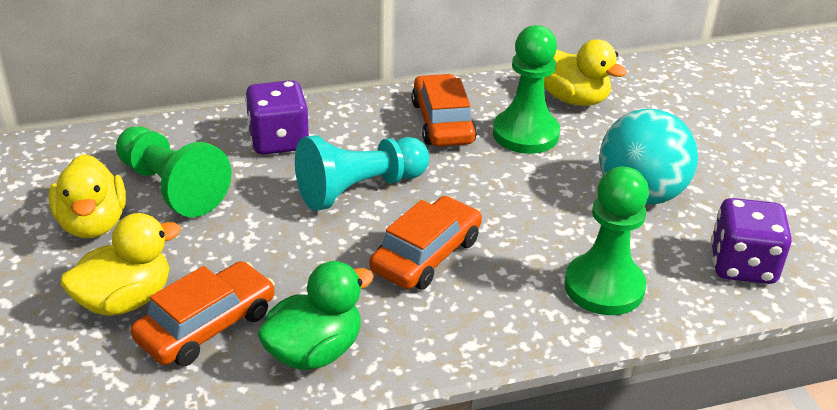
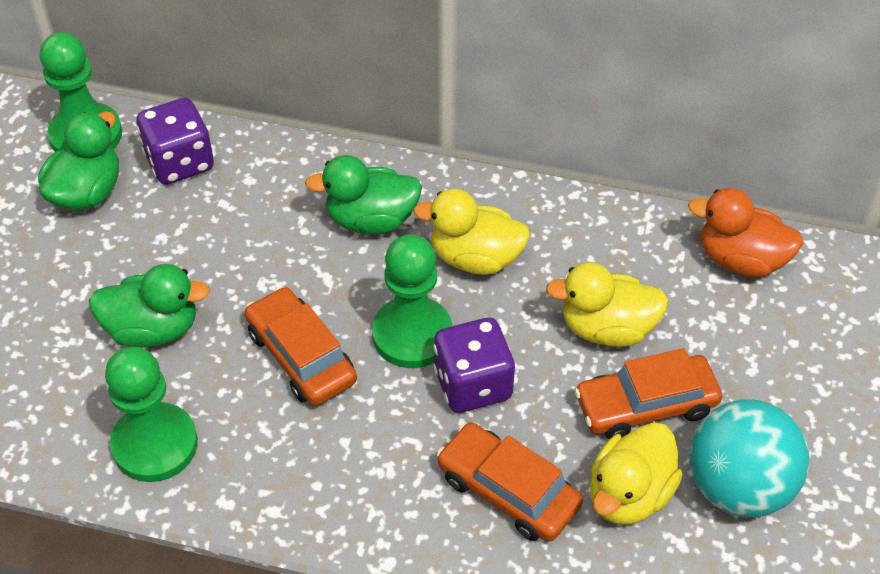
green duck: [257,261,374,370] = 1 -> [38,112,119,211] [89,264,210,348] [305,155,422,234] = 3
orange duck: none = 0 -> [688,188,803,277] = 1
turquoise pawn: [295,135,429,211] = 1 -> none = 0

